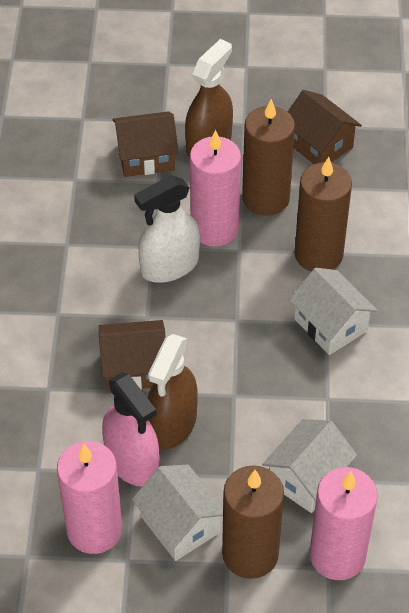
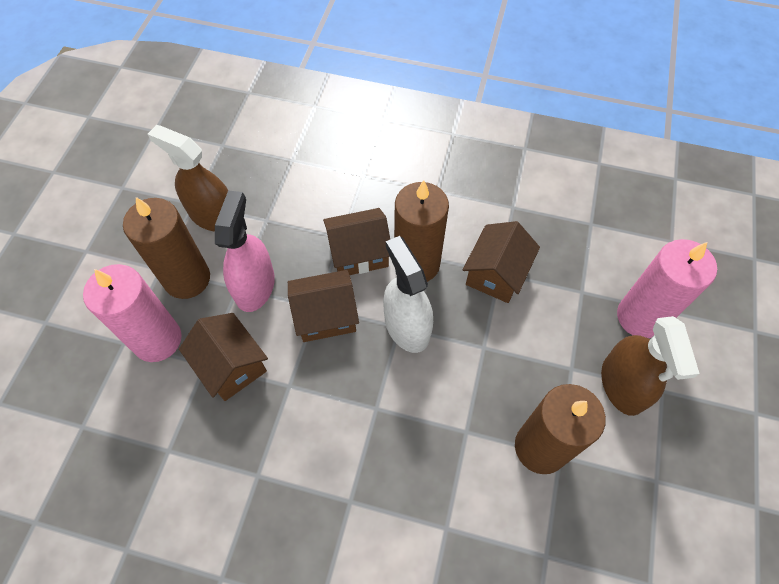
brown house: [99,320,166,391] [113,111,179,177] [288,90,362,164] = 3 -> [179,313,268,401] [288,270,359,342] [323,208,390,275] [463,221,540,303] = 4
pink candle: [57,441,122,554] [190,130,241,247] [310,467,378,580] = 3 -> [83,264,182,362] [617,239,717,338] = 2
white house: [132,465,223,561] [262,419,357,513] [289,268,378,355] = 3 -> none = 0

